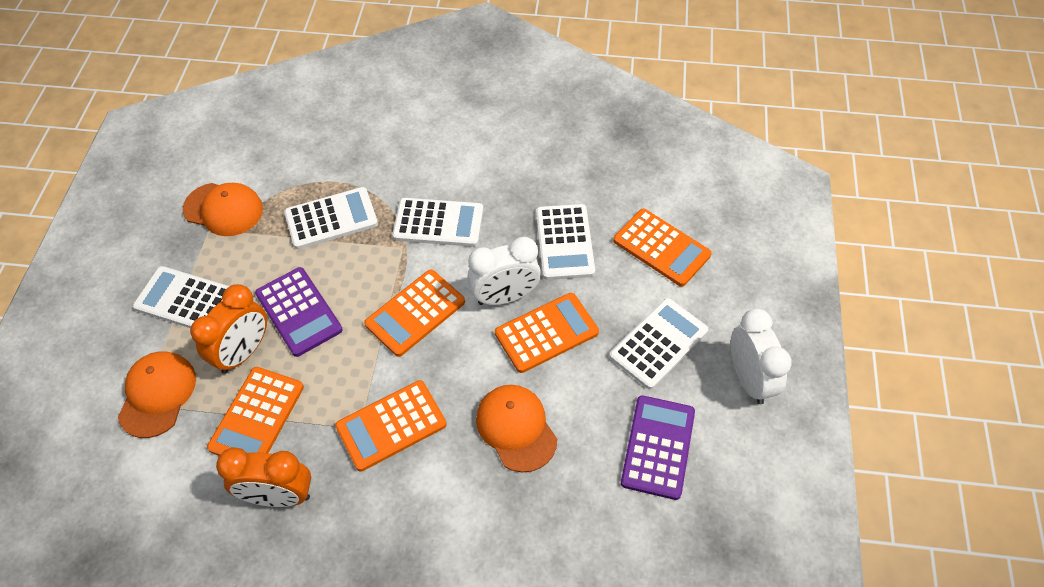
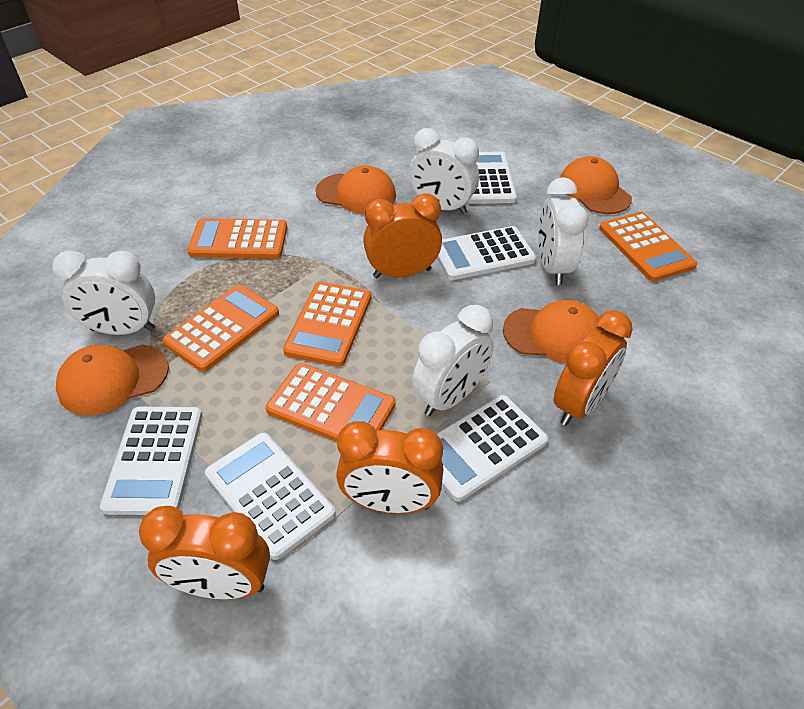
orange cap: [118,351,196,438] [183,183,263,236] [476,385,557,472] = 3 -> [56,344,169,415] [316,165,396,214] [503,300,600,363] [560,156,632,214] = 4
orange clock: [190,284,267,374] [216,447,311,507] = 2 -> [139,506,270,599] [336,421,443,514] [363,193,442,278] [554,310,633,426] = 4
purple calculator: [255,267,343,357] [621,395,695,500] = 2 -> none = 0
white clock: [467,237,541,305] [731,309,792,404] = 2 -> [52,250,155,335] [409,128,479,214] [412,305,494,416] [538,177,588,285] = 4

